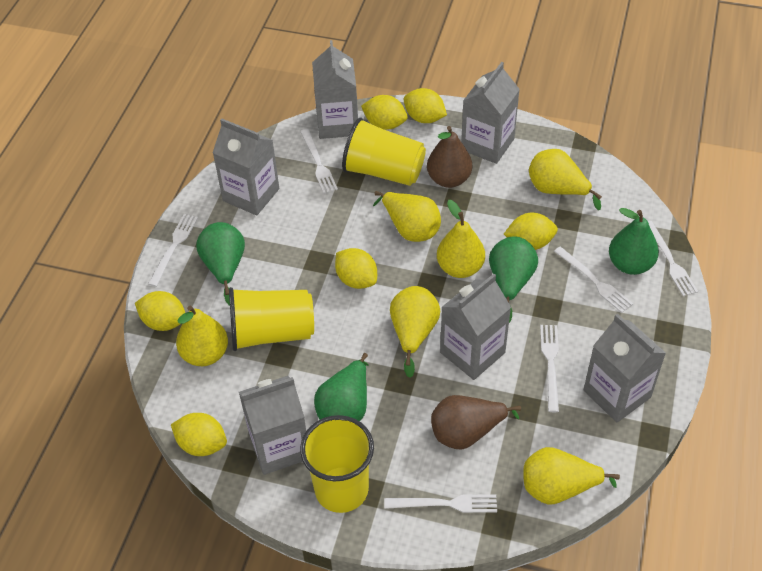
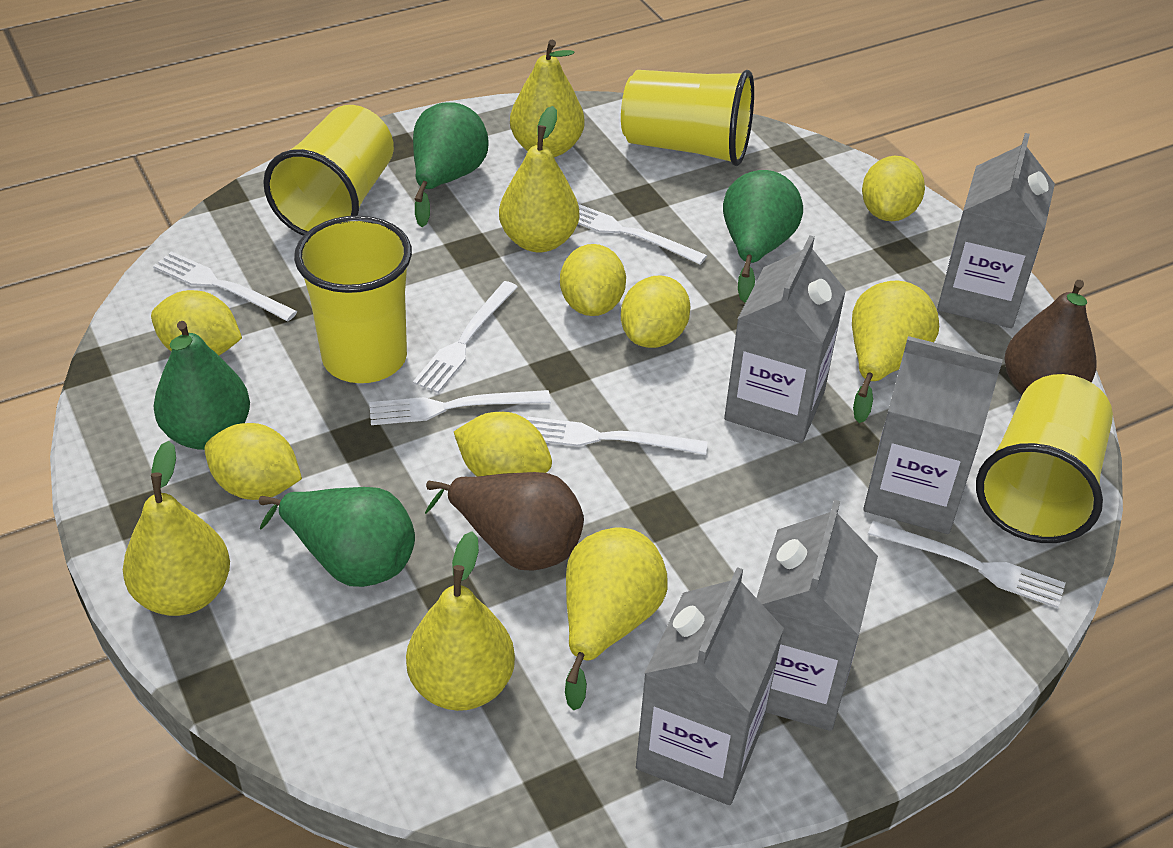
grey carton: [213,119,279,215] [239,376,306,475] [312,40,358,139] [440,274,511,380] [461,62,520,164] [584,314,666,422] = 6 -> [636,567,784,805] [724,235,846,443] [757,500,878,731] [863,336,1003,534] [937,133,1055,328] = 5
yellow cup: [229,287,314,351] [300,415,374,513] [342,117,426,186] = 3 -> [263,105,394,236] [294,216,412,383] [621,70,754,166] [976,374,1113,543] = 4

